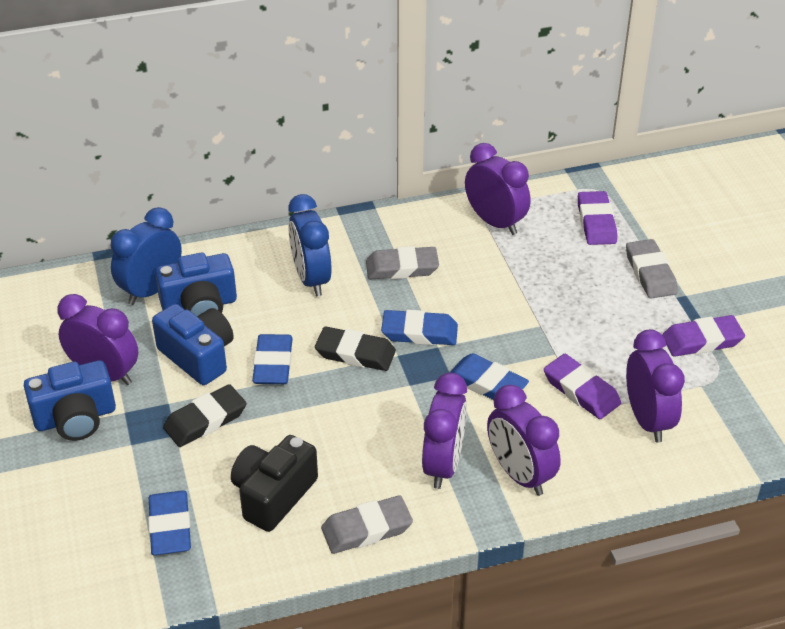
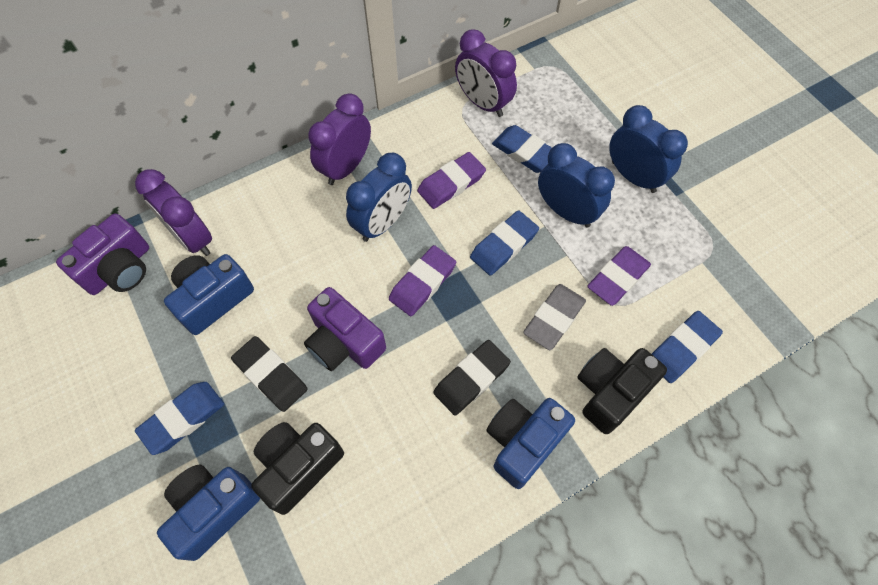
black camera: [231,435,318,532] = 1 -> [252,422,344,515] [577,348,667,434] = 2
blue clock: [110,207,182,305] [288,194,332,296] = 2 -> [346,153,412,242] [538,143,615,228] [609,105,688,193] = 3
grey eraser: [321,495,413,554] [366,246,439,279] [626,239,678,298] = 3 -> [523,284,586,350] = 1
purple camera: none = 0 -> [56,213,149,295] [304,287,386,371] = 2
purple clock: [57,294,138,385] [422,373,467,489] [465,143,531,235] [487,385,561,496] [626,330,685,443] = 5 -> [135,169,212,256] [308,93,371,185] [455,29,517,117] = 3

